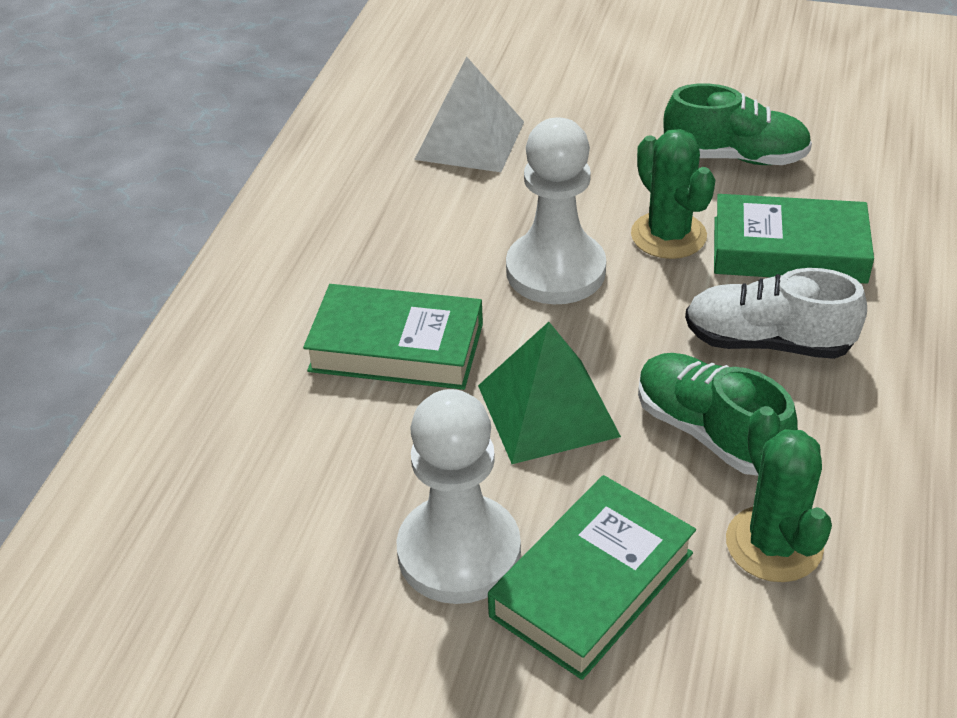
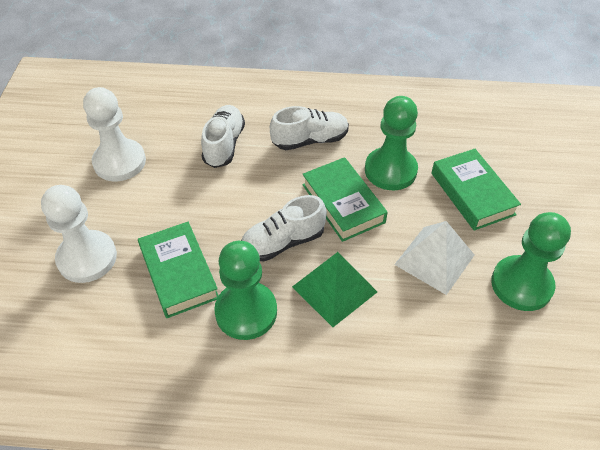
green cactus: [631,129,715,259] [726,406,832,582] = 2 -> none = 0
green pawn: none = 0 -> [214,241,277,340] [365,96,418,190] [491,212,571,311] = 3
green shoe: [638,353,798,476] [664,83,812,165] = 2 -> none = 0
white shoe: [685,268,867,359] = 1 -> [201,105,245,168] [241,195,327,262] [270,106,349,150] = 3

